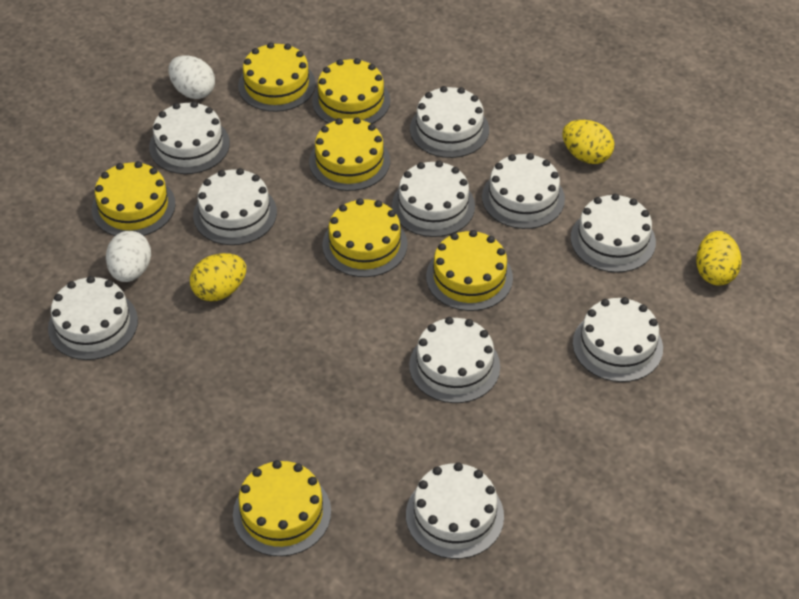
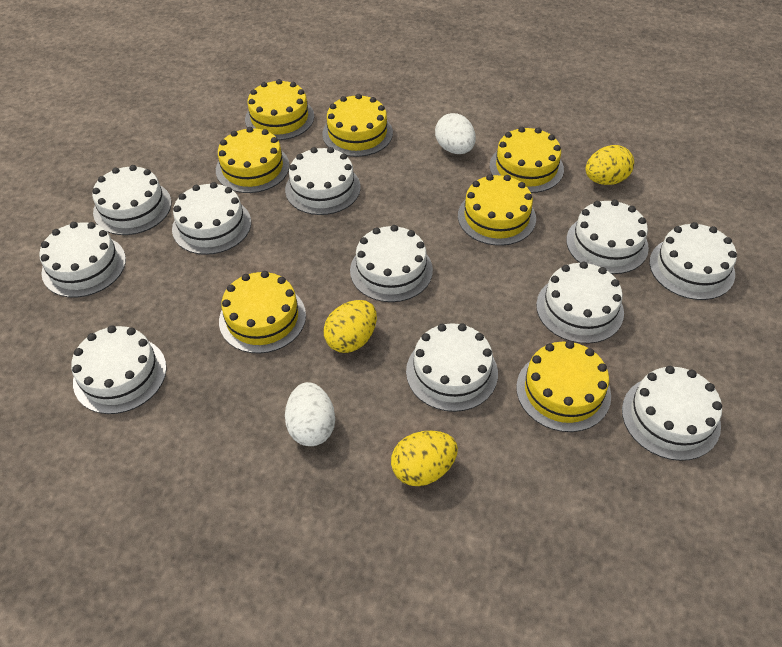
white cake: [48,276,138,360] [149,101,230,174] [193,168,277,245] [392,161,475,237] [406,462,504,559] [409,317,500,403] [410,86,489,158] [482,153,565,229] [571,194,656,273] [573,297,663,382] = 10 -> [39,222,126,298] [71,325,167,414] [92,165,171,235] [172,182,251,255] [285,147,361,215] [350,225,433,302] [406,323,498,412] [536,261,624,344] [566,200,649,274] [622,366,722,461] [649,222,737,300] = 11

